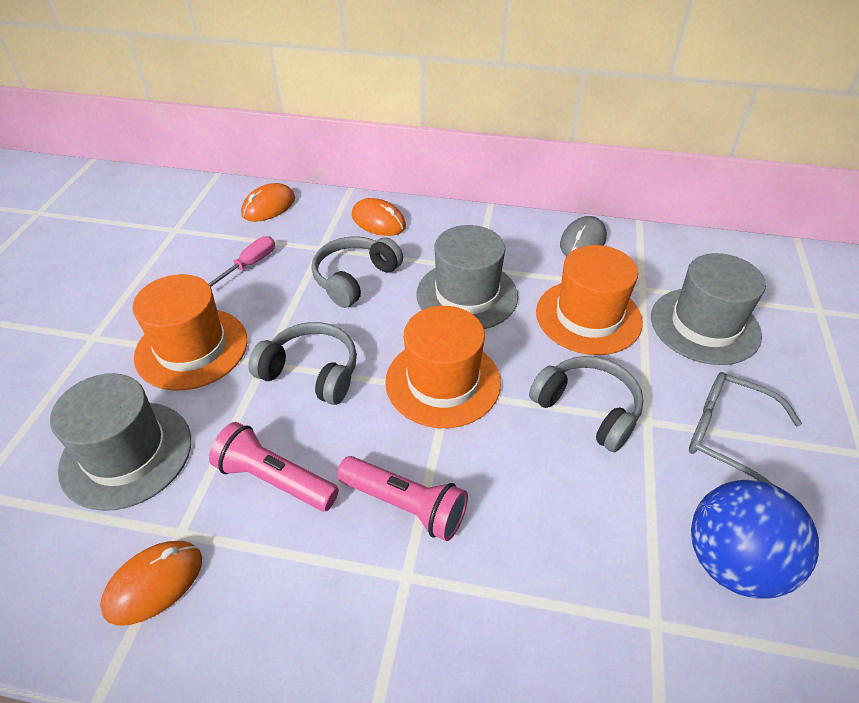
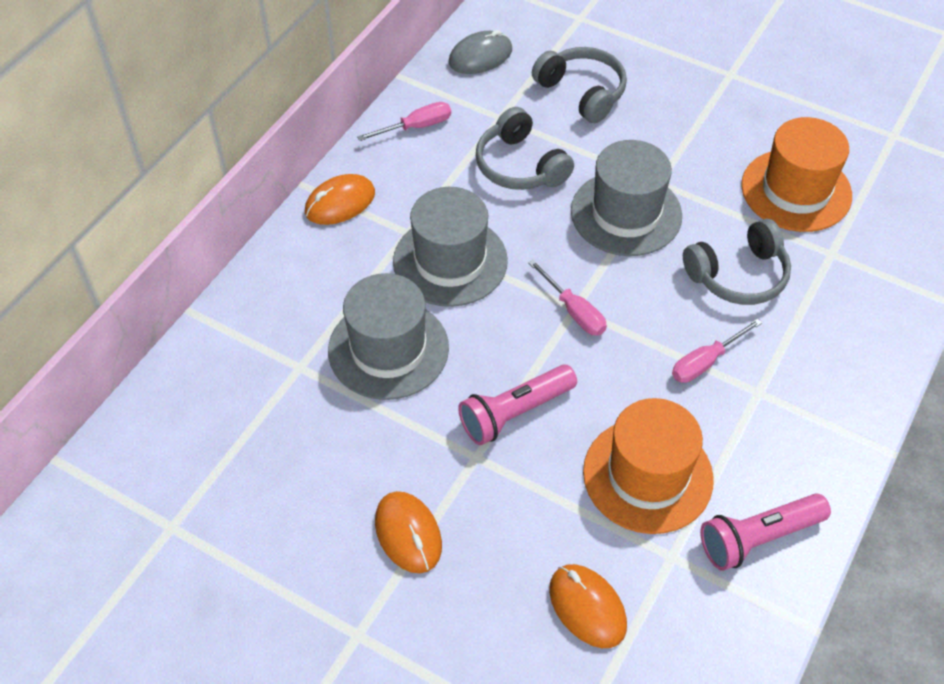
blue ball: [691,480,819,599] = 1 -> none = 0
grey glasses: [689,372,802,484] = 1 -> none = 0
orange hat: [132,274,248,390] [385,306,501,428] [536,245,643,355] = 3 -> [583,398,714,534] [741,117,852,232] = 2
pink screwdriver: [209,236,275,287] = 1 -> [357,102,451,141] [528,260,607,336] [672,318,762,383] = 3

